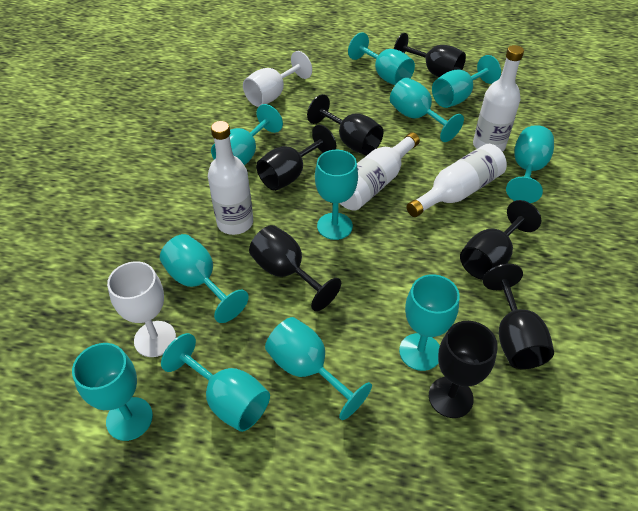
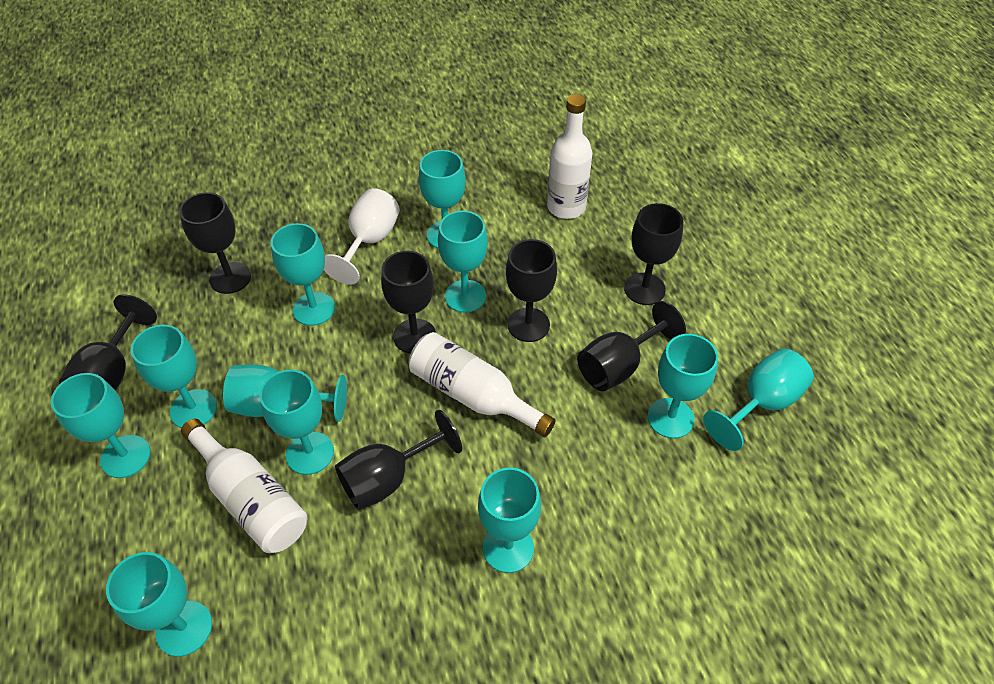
white bottle: [208,121,253,235] [340,132,420,211] [407,144,507,217] [473,45,524,152] = 4 -> [181,419,307,553] [409,332,556,437] [547,94,593,219] = 3
white goblet: [107,261,176,357] [243,51,312,107] = 2 -> [324,188,400,285] = 1

